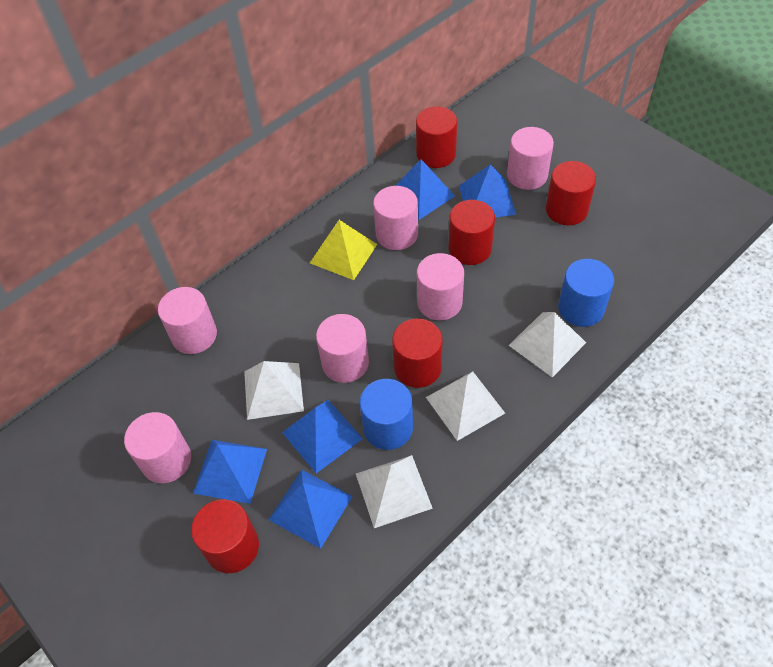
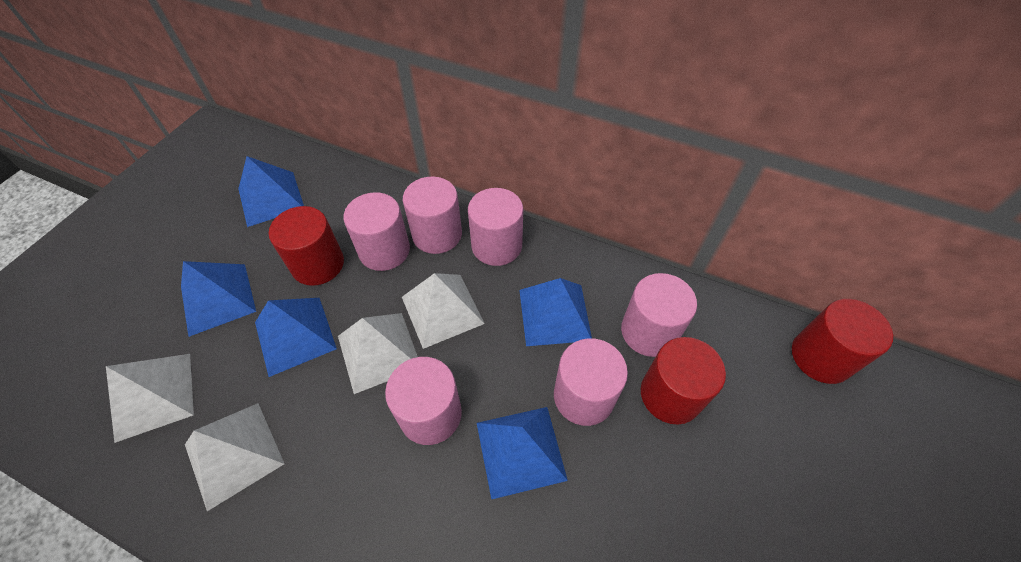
blue cylinder: [360,379,413,450] [558,259,614,327] = 2 -> none = 0
red cylinder: [191,499,259,573] [392,318,443,388] [416,106,457,168] [448,200,495,265] [546,161,596,225] = 5 -> [269,206,344,286] [641,337,726,424] [792,299,893,384] = 3
yellow pyramid: [310,220,377,280] = 1 -> none = 0

